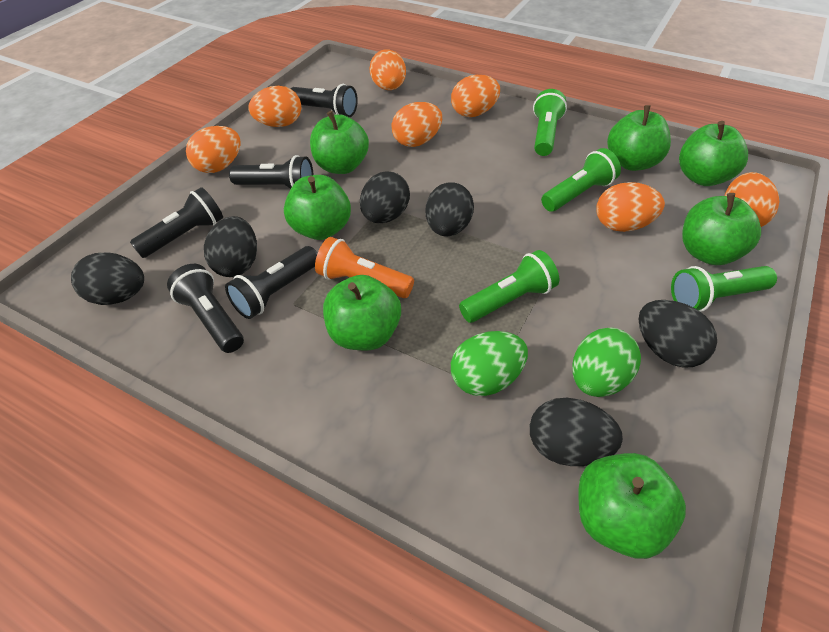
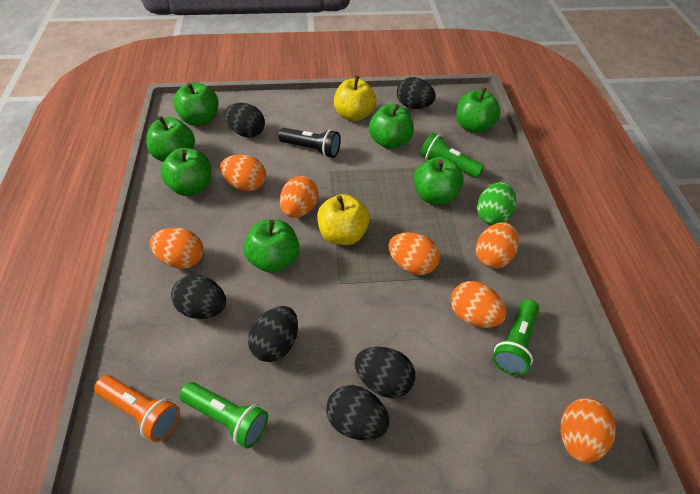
black flashlight: [130,187,223,258] [167,264,244,353] [225,246,318,319] [229,155,314,189] [290,84,358,117] = 5 -> [278,128,341,158] = 1
green egg: [451,331,528,396] [572,327,641,397] = 2 -> [477,182,516,225] = 1
green flashlight: [459,250,559,323] [533,89,567,156] [541,148,621,212] [671,266,777,312] = 4 -> [179,382,268,449] [420,132,484,178] [493,299,539,375] = 3
yellow apple: none = 0 -> [317,194,370,245] [334,76,376,122] = 2

